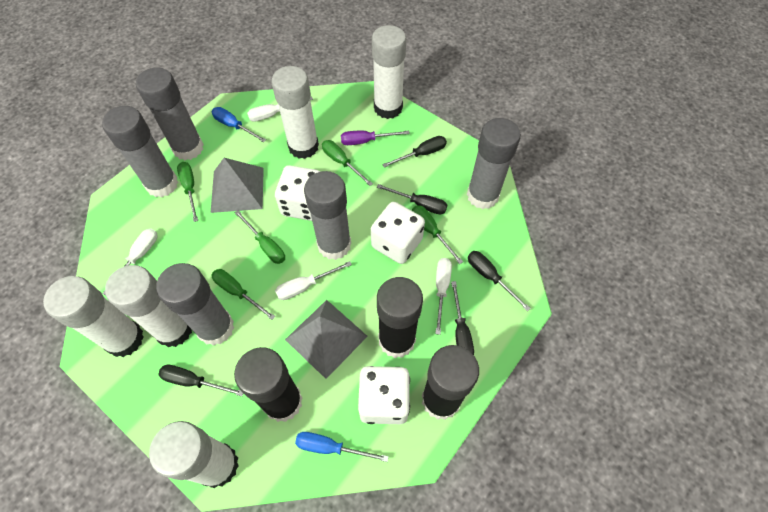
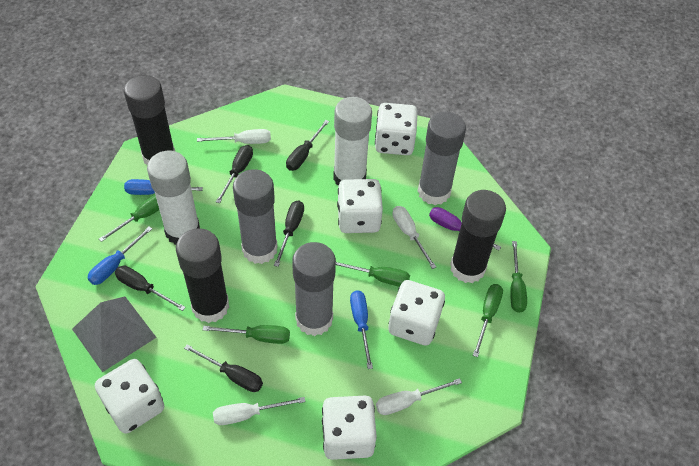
blue screwdriver: [212,107,266,142] [295,432,389,462] = 2 -> [87,227,152,285] [124,179,203,195] [350,290,373,369] = 3
grey glue stick: [102,106,178,197] [136,67,204,160] [156,263,234,346] [304,171,351,260] [467,118,521,209] = 5 -> [233,169,277,264] [292,242,336,336] [418,112,466,205] = 3
grey pyramid: [211,158,264,213] [285,300,368,379] = 2 -> [72,297,157,372] = 1
white dice: [275,165,320,221] [358,366,410,424] [371,202,425,264] = 3 -> [95,359,164,434] [322,395,377,460] [337,179,383,233] [375,103,418,155] [388,280,445,346] = 5
white glue stick: [43,276,144,357] [105,265,192,347] [149,421,239,488] [271,66,319,159] [372,25,406,119] = 5 -> [147,151,200,245] [333,97,372,186] = 2

